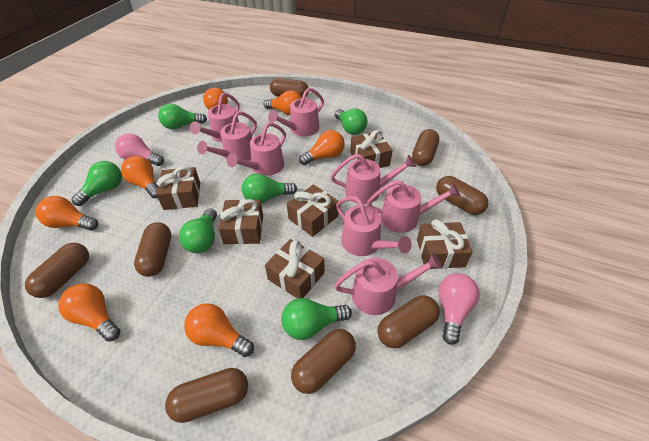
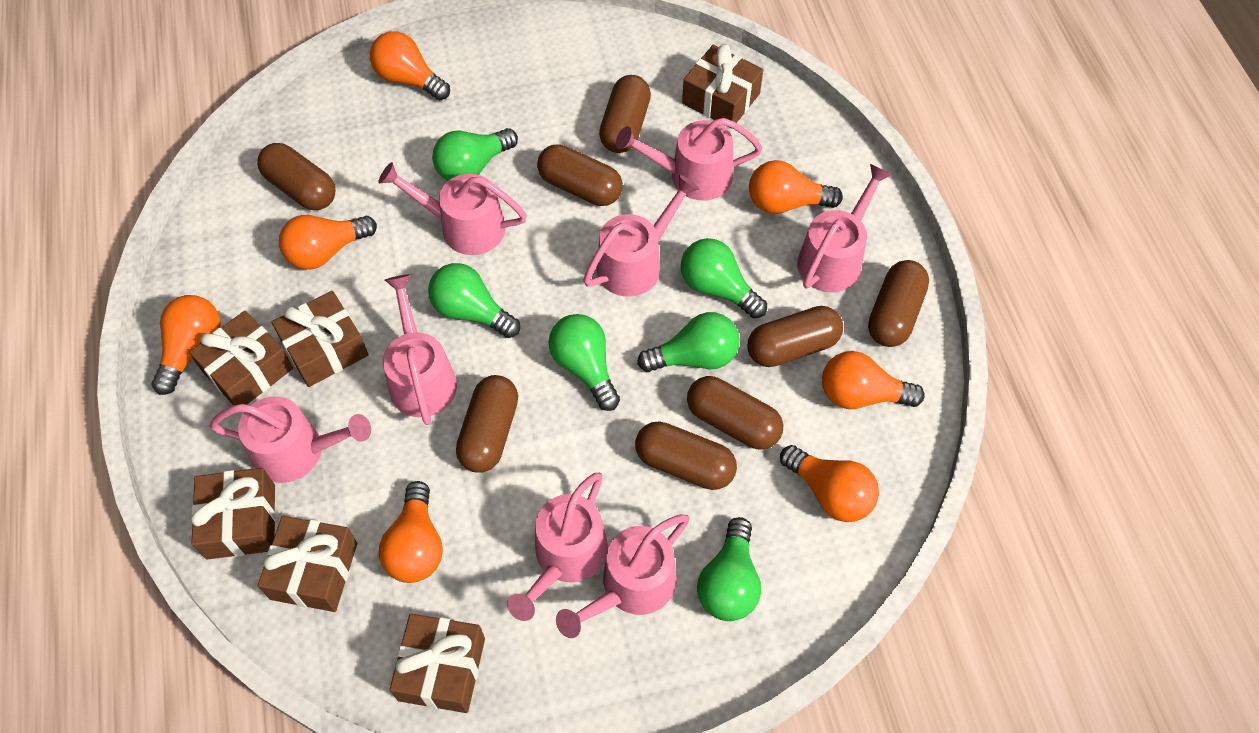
pink light bulb: [115,134,164,166] [438,273,480,345] = 2 -> none = 0

